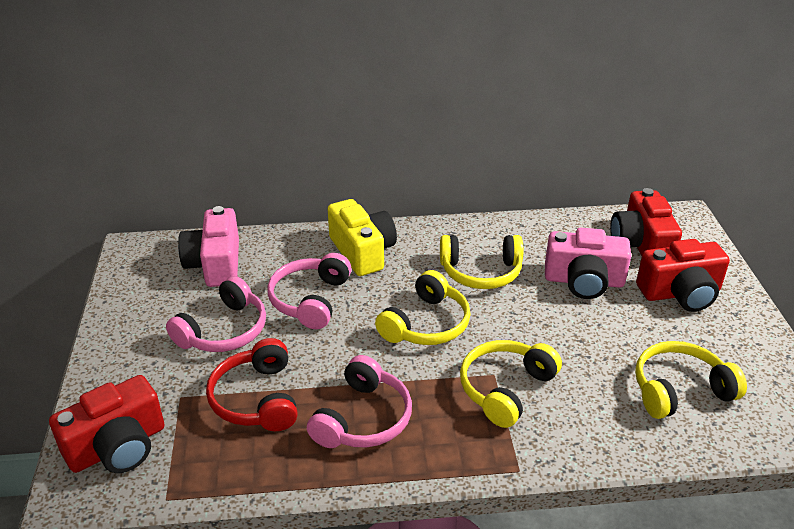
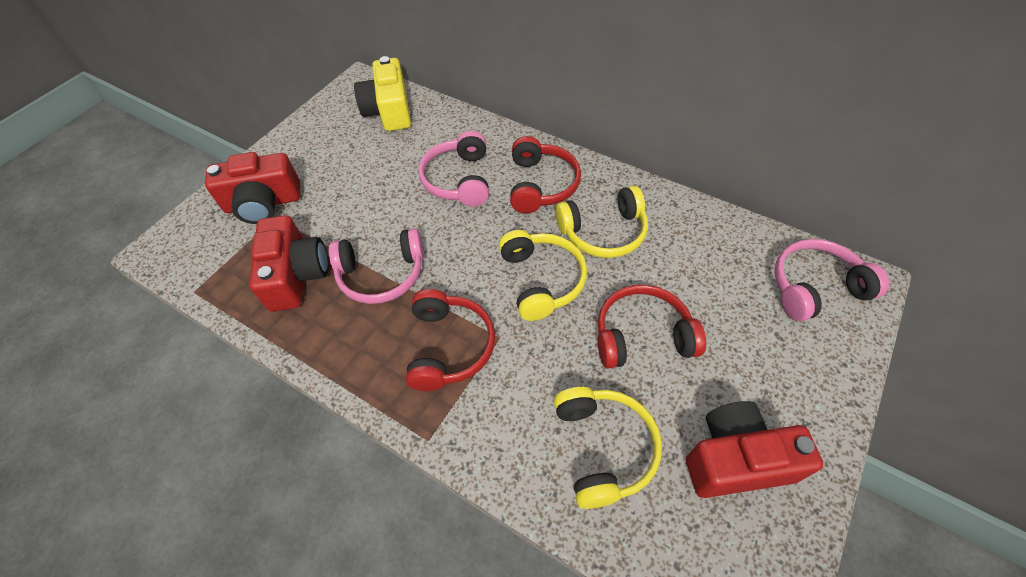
pink camera: [178,206,239,287] [545,228,631,299] = 2 -> none = 0
red headphones: [206,338,298,431] = 1 -> [406,289,495,391] [510,136,581,213] [597,285,706,369] = 3
yellow headphones: [375,270,471,345] [440,235,523,289] [460,340,562,428] [635,341,747,419] = 4 -> [499,230,587,321] [554,387,662,509] [555,186,648,258] = 3

